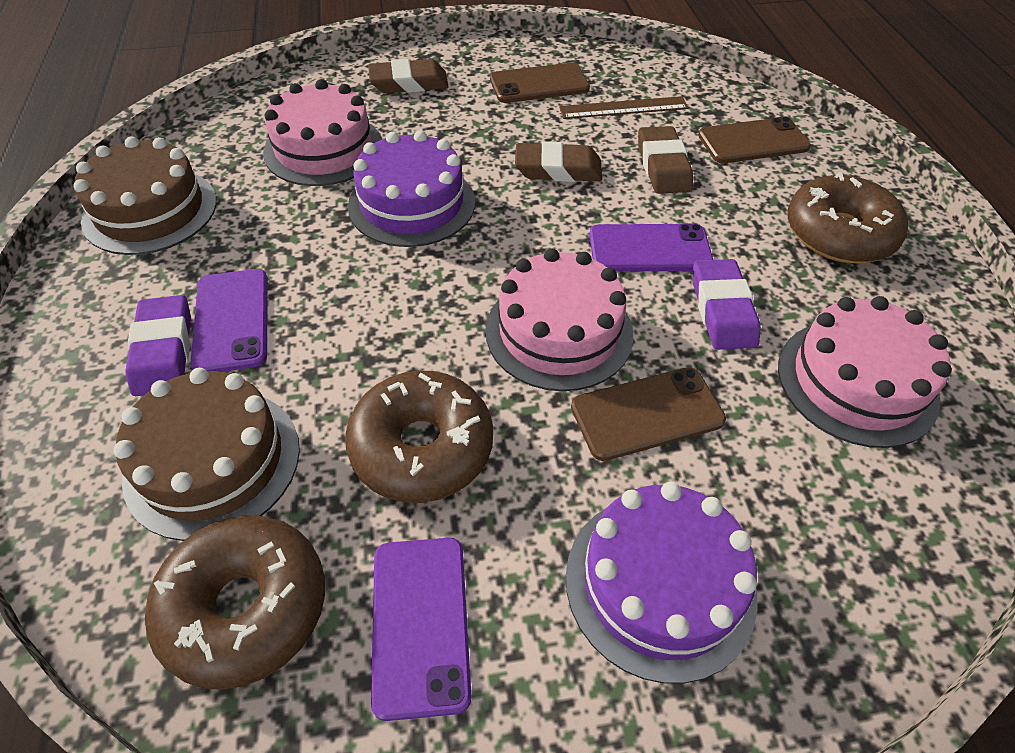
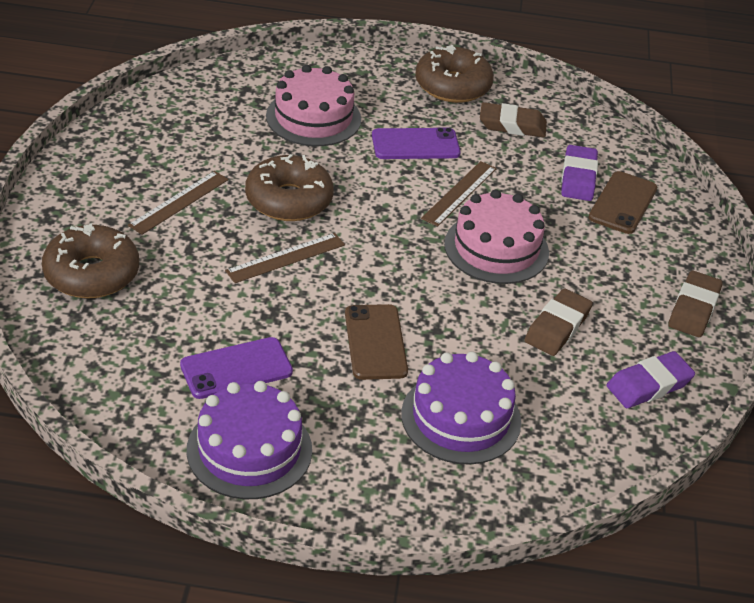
brown cake: [74,136,217,255] [114,368,300,541] = 2 -> none = 0
brown phone: [490,63,590,103] [571,367,726,461] [698,117,811,163] = 3 -> [345,304,408,380] [588,171,657,234] = 2
brown ruler: [559,96,689,119] = 1 -> [128,171,229,235] [225,233,345,283] [421,161,497,227] = 3
pink cake: [263,79,382,186] [486,248,633,391] [778,296,952,448] = 3 -> [266,65,361,146] [444,190,549,284] = 2
purple phone: [190,269,268,372] [371,538,471,721] [589,224,713,272] = 3 -> [180,337,293,399] [372,127,461,159] = 2

